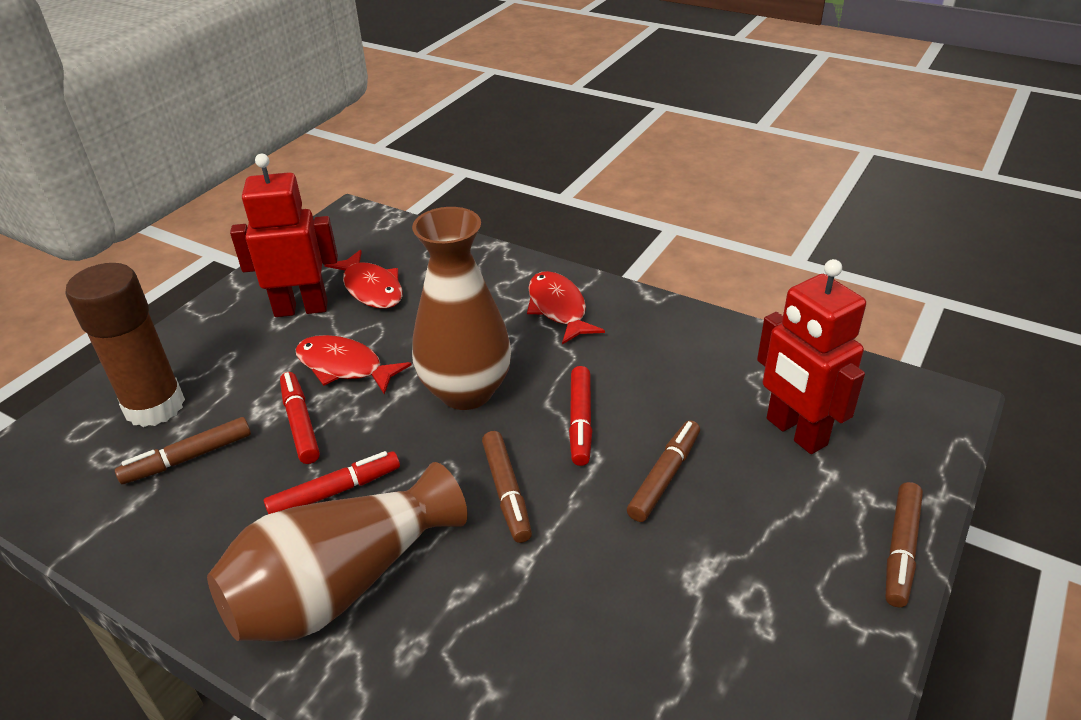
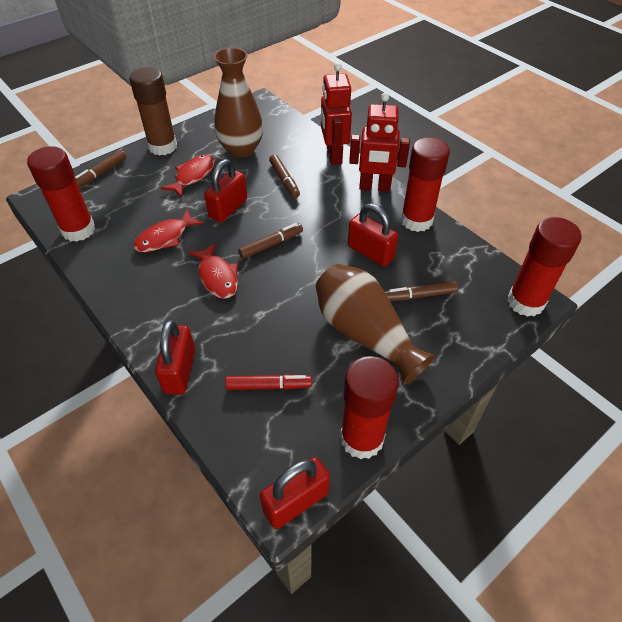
red glue stick: none = 0 -> [27,147,95,242] [340,356,399,459] [401,137,450,232] [507,217,582,317] = 4
red marker: [264,451,400,514] [280,372,320,464] [569,366,592,466] = 3 -> [225,374,312,390] = 1
red padlock: none = 0 -> [155,320,195,395] [204,159,247,222] [260,457,330,529] [348,204,398,267] = 4

